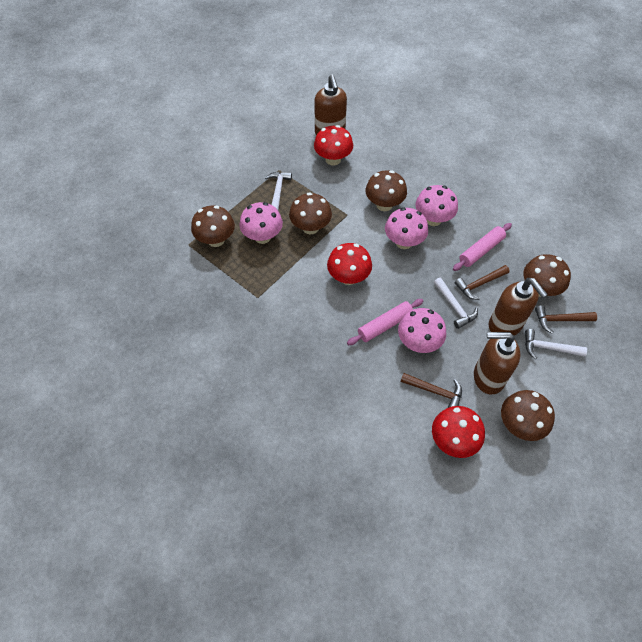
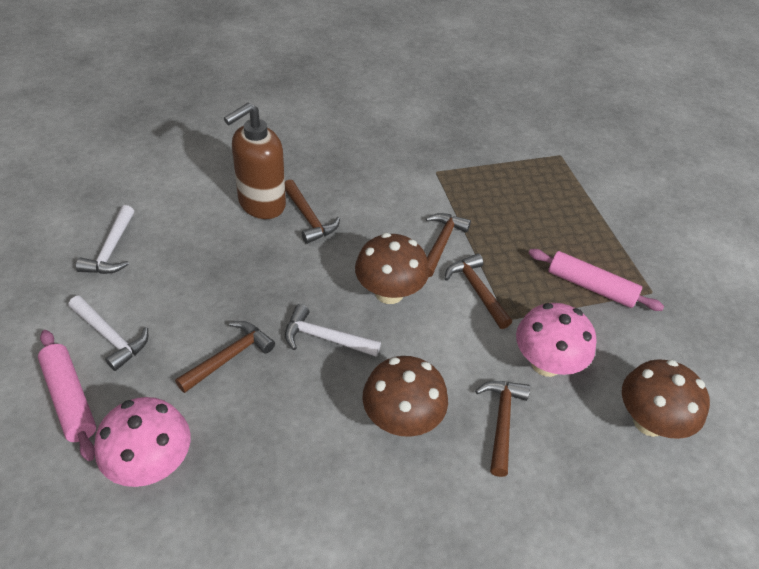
brown hammer: [400,373,462,408] [455,265,510,300] [535,305,597,333] = 3 -> [175,321,275,393] [285,180,340,244] [426,213,471,277] [445,253,512,329] [475,381,530,477] = 5
brown mushroom: [191,205,235,247] [289,192,332,234] [366,170,407,211] [501,390,555,441] [523,254,571,297] = 5 -> [355,233,429,304] [363,356,448,437] [622,359,710,439] = 3
brown soap dispenser: [314,75,347,136] [474,332,520,394] [489,278,548,336] = 3 -> [224,103,286,219] = 1
pink mushroom: [239,202,283,244] [385,208,428,249] [398,308,446,353] [415,185,458,226] = 4 -> [94,397,191,487] [516,303,597,377] = 2
red mushroom: [314,125,353,166] [327,243,372,285] [432,406,485,458] = 3 -> none = 0

